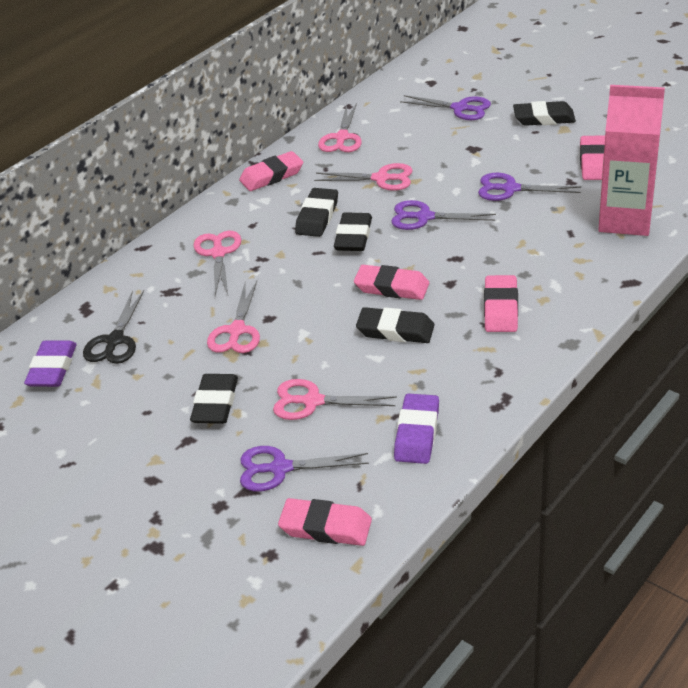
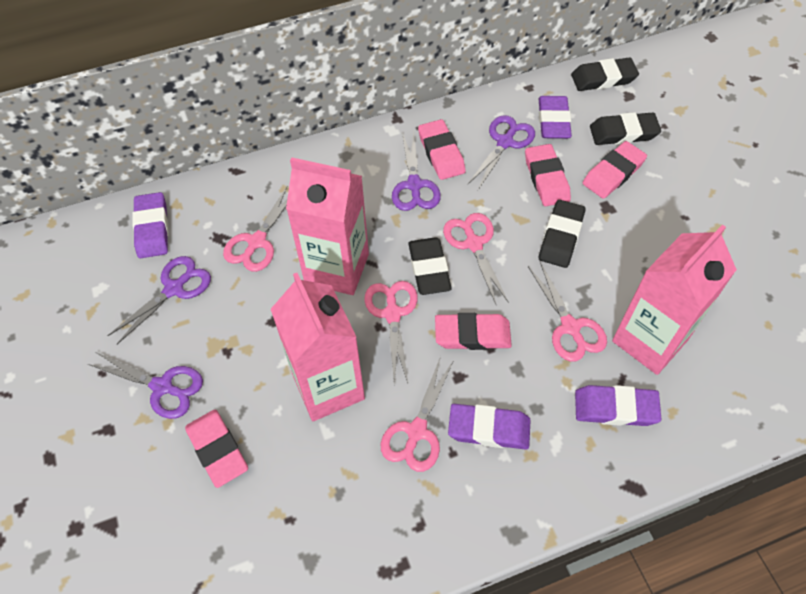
black eraser: [190,374,238,424] [295,188,338,237] [334,212,372,251] [356,307,435,343] [513,101,576,126] = 5 -> [408,237,451,295] [539,200,585,268] [571,57,639,91] [590,112,661,145] = 4
black scissors: [83,291,144,364] = 1 -> none = 0
pink carton: [598,85,665,236] = 1 -> [270,273,365,421] [286,157,369,295] [612,225,737,375] = 3
purple eraser: [24,341,77,387] [394,393,439,464] = 2 -> [132,192,169,258] [448,404,531,450] [539,96,572,139] [575,385,661,426] = 4

